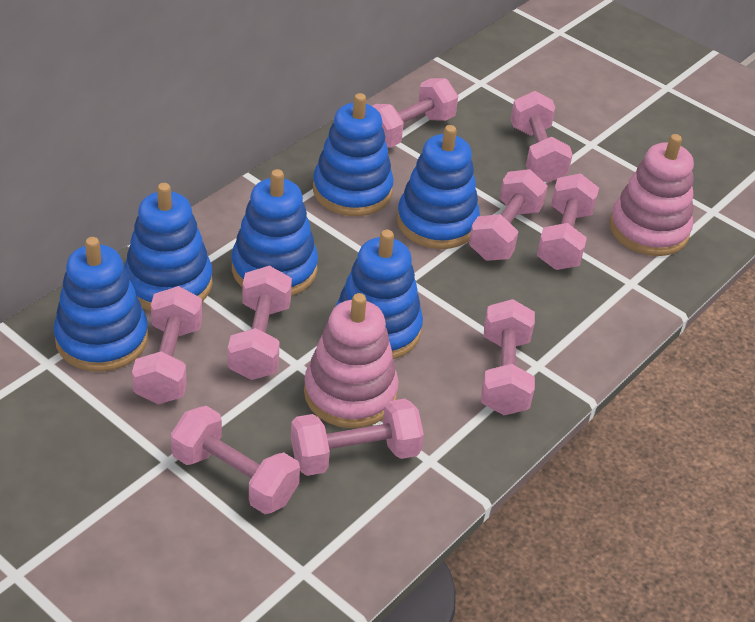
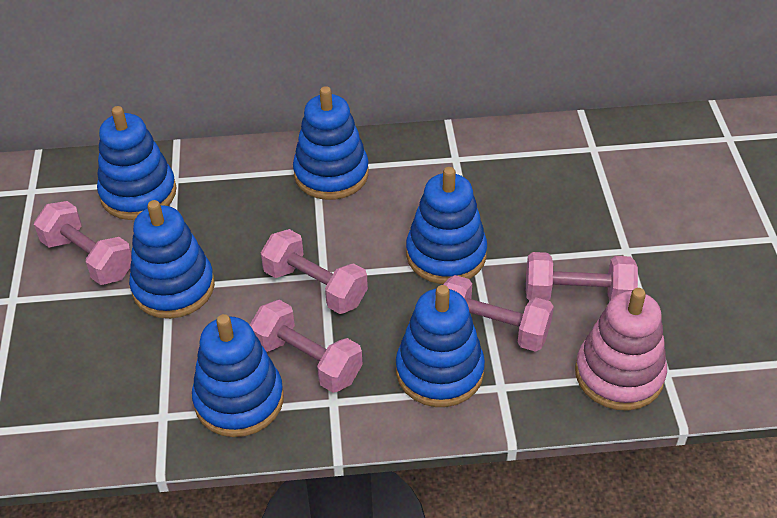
pink dumbbell: [132,286,202,404] [171,406,300,514] [228,266,292,380] [291,399,424,476] [372,78,458,148] [469,169,548,261] [481,299,535,415] [511,91,573,183] [537,173,599,270] = 9 -> [34,201,132,285] [250,300,363,393] [261,229,368,314] [443,275,554,352] [526,252,638,301] = 5
pink stacking toy: [304,293,399,428] [610,134,694,256] = 2 -> [575,288,667,411] = 1

